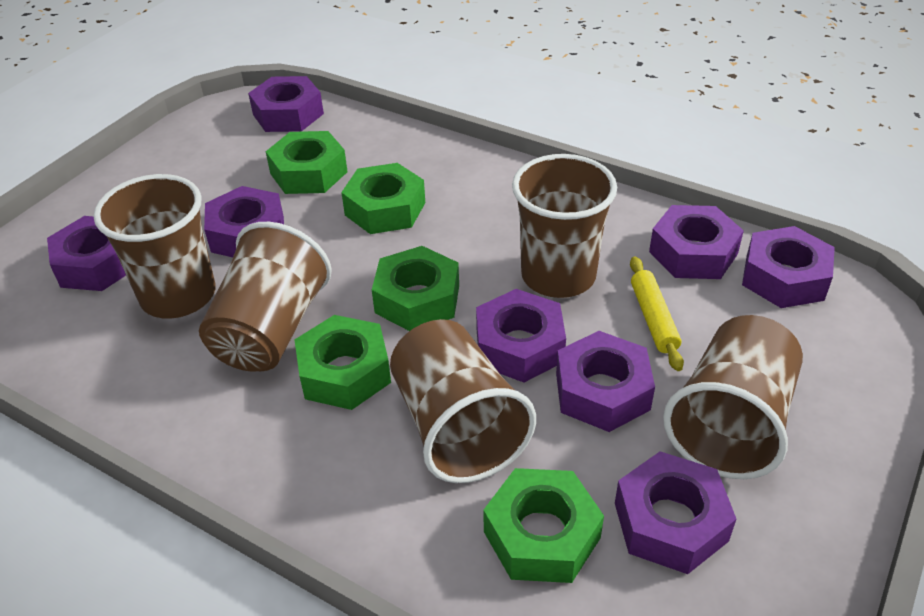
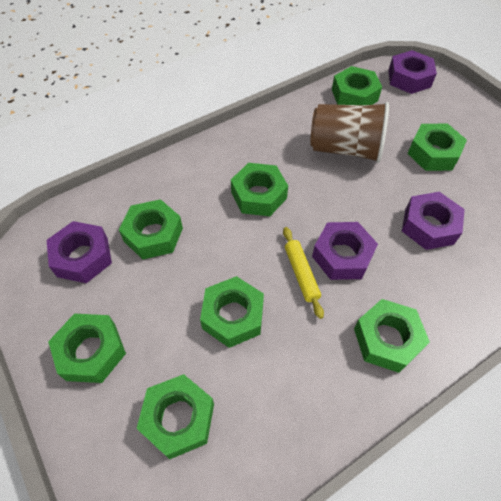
brown cup: [93,174,215,319] [199,222,332,372] [390,319,536,483] [512,154,617,298] [663,315,803,479] = 5 -> [310,102,389,163] = 1
green nut: [266,131,348,194] [295,315,391,410] [341,163,425,234] [372,246,459,331] [483,468,604,583] = 5 -> [48,314,126,383] [119,199,183,260] [136,374,214,459] [200,276,264,348] [231,163,288,216] [332,66,382,105] [354,299,430,373] [407,124,467,171] = 8
purple nut: [47,216,126,291] [204,186,284,257] [248,76,324,132] [476,289,566,382] [556,331,655,432] [615,451,736,574] [649,205,744,279] [742,226,835,308] = 8 -> [47,221,112,283] [312,222,378,280] [388,50,437,94] [402,192,465,250] = 4

